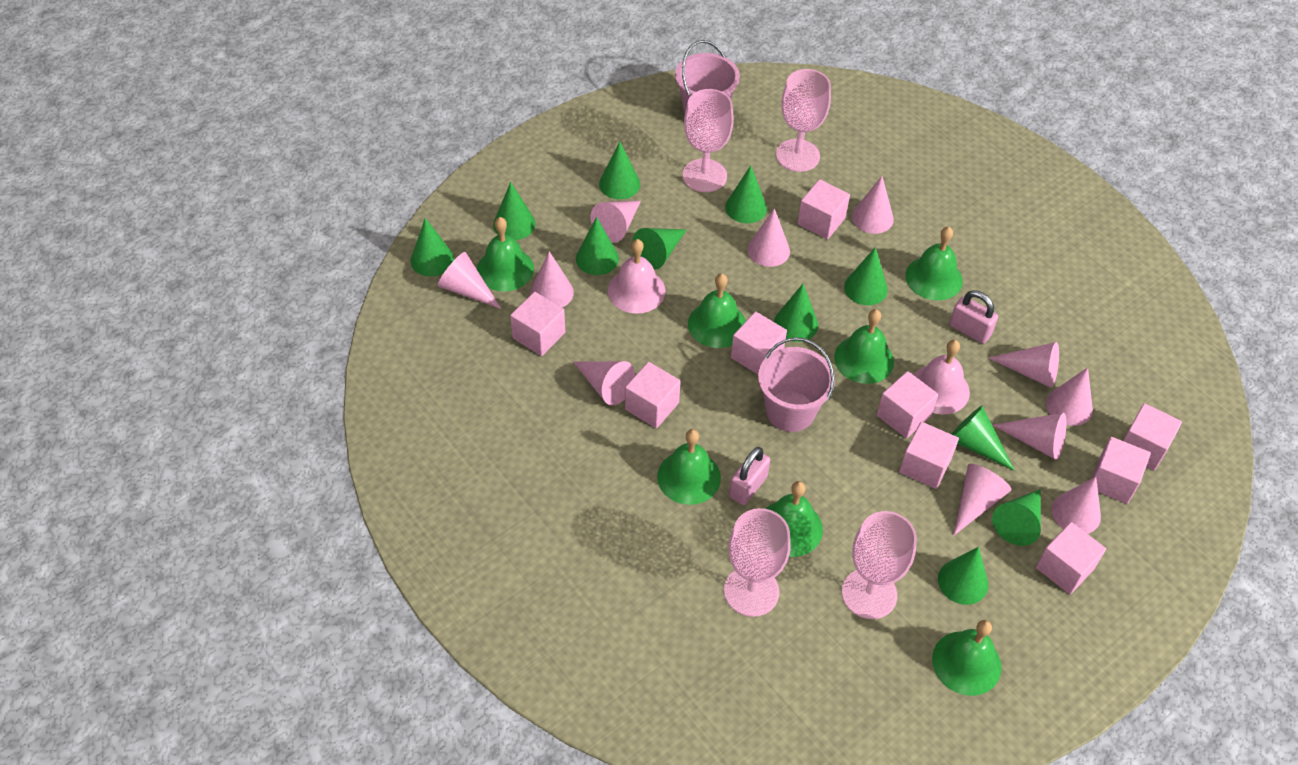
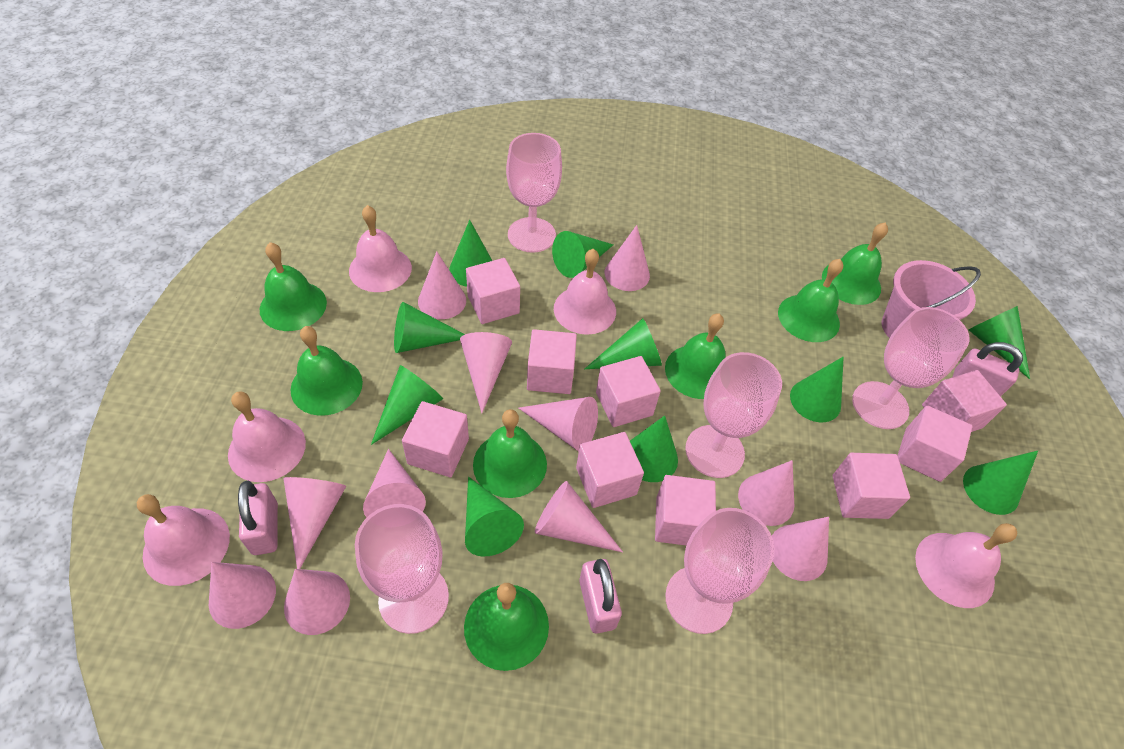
green cone: [410,218,454,276] [493,182,536,240] [576,217,619,275] [599,141,640,199] [632,228,686,270] [725,165,767,223] [774,284,818,342] [844,247,888,305] [938,547,988,605] [952,406,1015,471] [992,489,1041,546] = 11 -> [371,365,443,445] [394,302,465,353] [449,220,492,287] [465,477,524,556] [552,231,614,278] [585,318,662,369] [630,415,678,482] [790,357,844,422] [963,451,1038,515] [969,306,1030,379] = 10
pink bell: [608,239,666,314] [913,340,970,415] = 2 -> [137,494,230,586] [228,391,306,482] [349,205,412,292] [554,249,616,335] [915,523,1017,608] = 5
pink bucket: [675,40,740,115] [758,337,835,432] = 2 -> [882,260,981,338] = 1
pink goblet: [682,89,734,192] [724,508,791,617] [776,69,831,172] [842,511,917,619] = 4 -> [355,504,449,634] [506,133,562,253] [665,508,775,634] [685,352,782,478] [852,307,970,429] = 5
pink padlock: [729,447,770,505] [949,290,998,344] = 2 -> [238,481,278,555] [579,559,622,633] [953,342,1023,397] = 3

